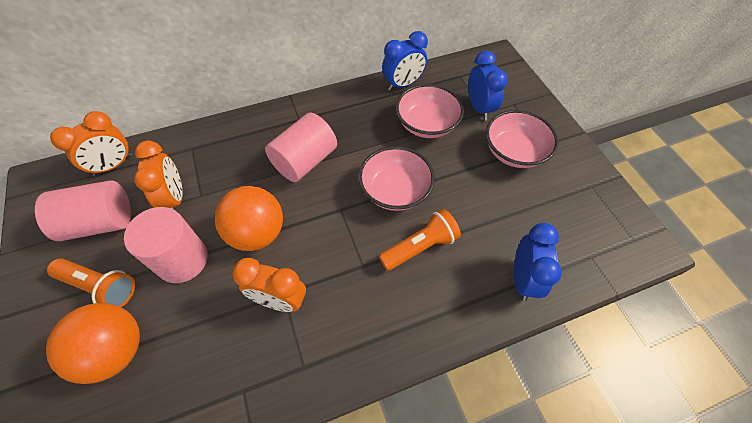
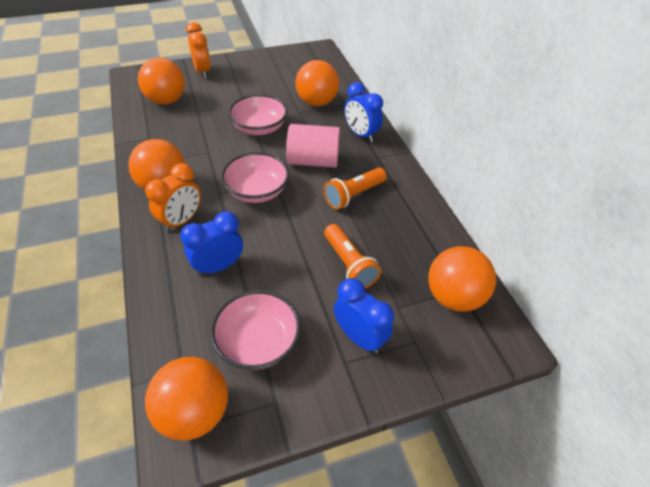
orange ball: [46,303,140,384] [215,186,283,251] = 2 -> [128,139,185,190] [138,58,185,104] [145,357,228,441] [295,60,339,106] [428,246,496,312] = 5
orange clock: [50,111,133,176] [134,140,183,211] [232,258,306,312] = 3 -> [145,163,201,232] [186,22,211,78] = 2
pink cylinder: [35,180,131,241] [124,207,208,283] [265,113,337,182] = 3 -> [286,124,340,168] = 1

